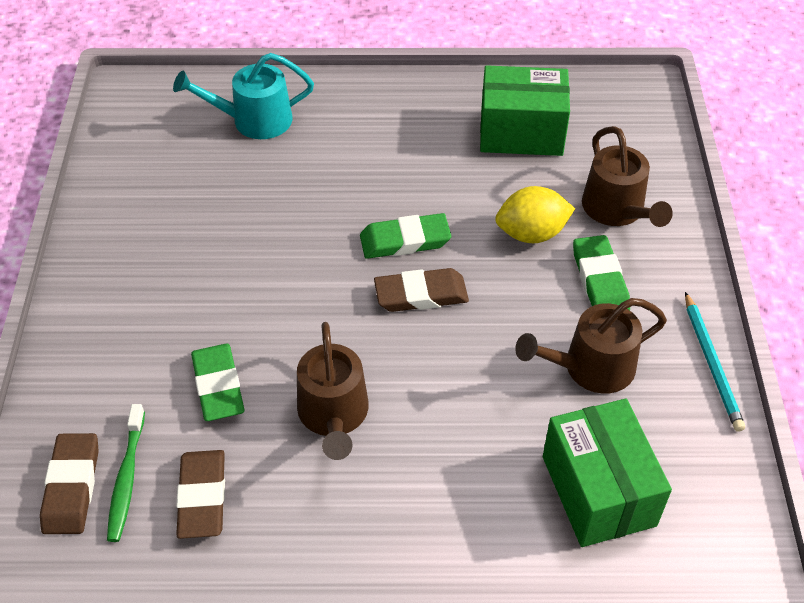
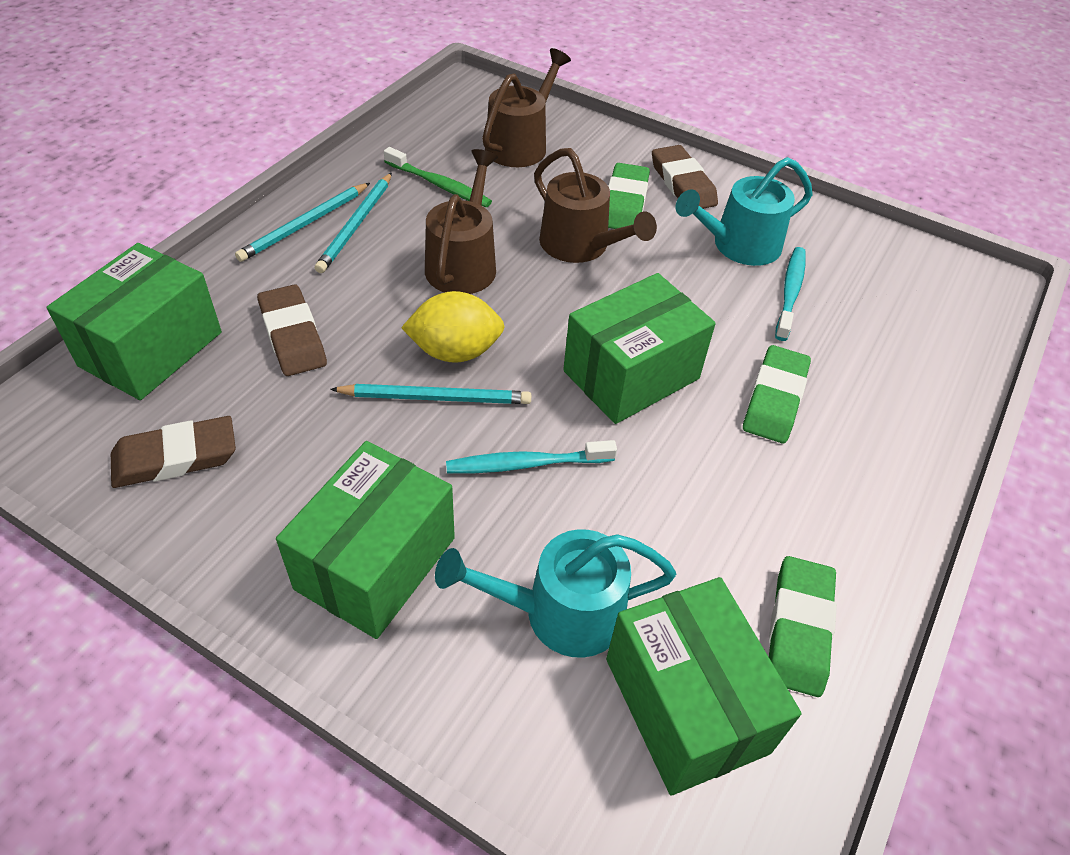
green box: [480,65,570,156] [543,399,672,547] = 2 -> [47,243,222,400] [276,441,455,639] [563,273,716,424] [606,577,801,795] = 4
turquoise pencil: [685,292,745,432] = 1 -> [235,183,370,262] [315,172,392,273] [330,384,531,404] = 3
turquoise toothbrush: none = 0 -> [446,440,617,473] [775,247,806,341] = 2
turquoise watering can: [173,53,314,139] = 1 -> [435,529,676,658] [676,157,813,266] = 2

